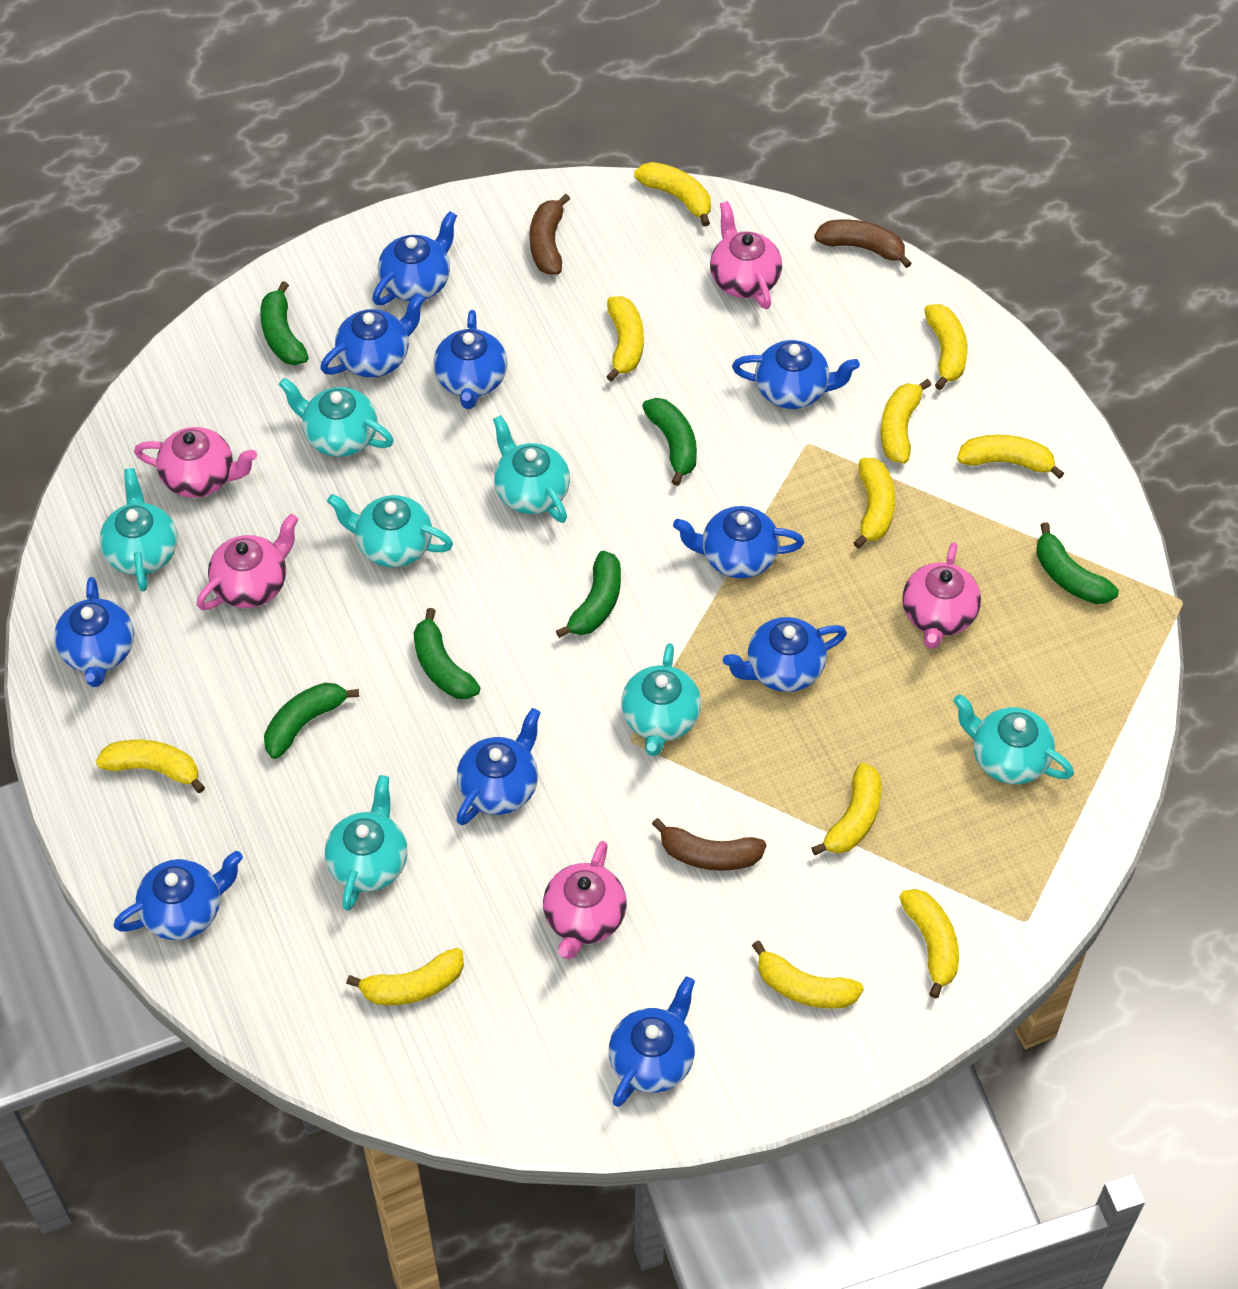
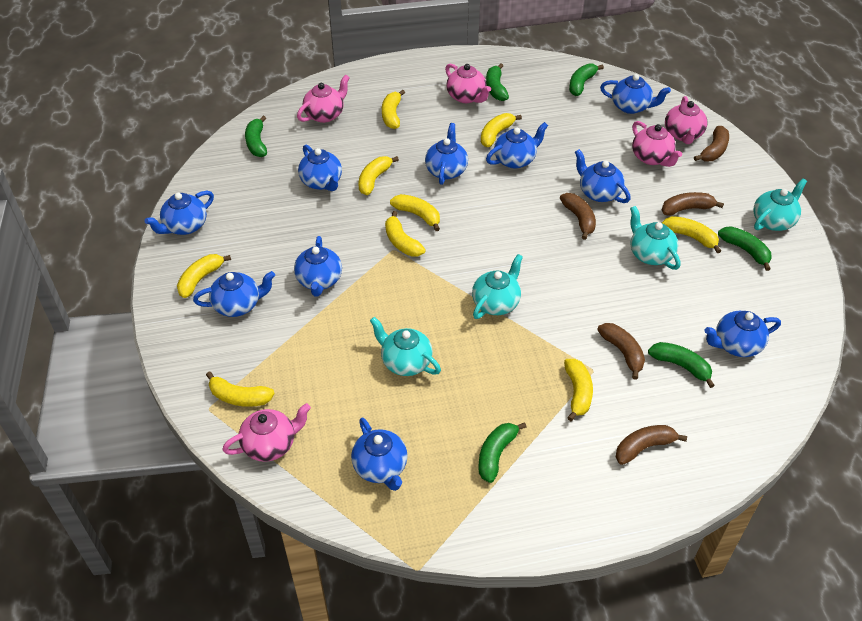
brown banana: [530,194,570,275] [652,818,766,871] [814,219,912,268] = 3 -> [560,193,596,240] [597,323,645,380] [616,425,687,465] [662,192,724,216] [694,126,729,161] = 5
turquoise teapot: [100,468,178,592] [279,378,394,457] [325,775,408,911] [327,494,453,567] [493,415,570,523] [621,643,701,756] [953,694,1074,784] = 7 -> [370,317,441,376] [472,254,523,319] [630,206,680,270] [753,178,807,231] = 4
yellow banana: [96,740,205,793] [346,948,464,1005] [606,296,644,382] [634,162,711,227] [752,941,864,1009] [811,763,882,855] [854,458,895,549] [880,379,931,464] [899,889,959,999] [924,304,967,390] [957,435,1064,479] = 11 -> [177,254,231,298] [206,371,275,407] [359,156,399,195] [382,90,405,129] [385,211,426,257] [390,194,440,231] [481,113,522,147] [564,359,593,421] [662,216,721,253] = 9

